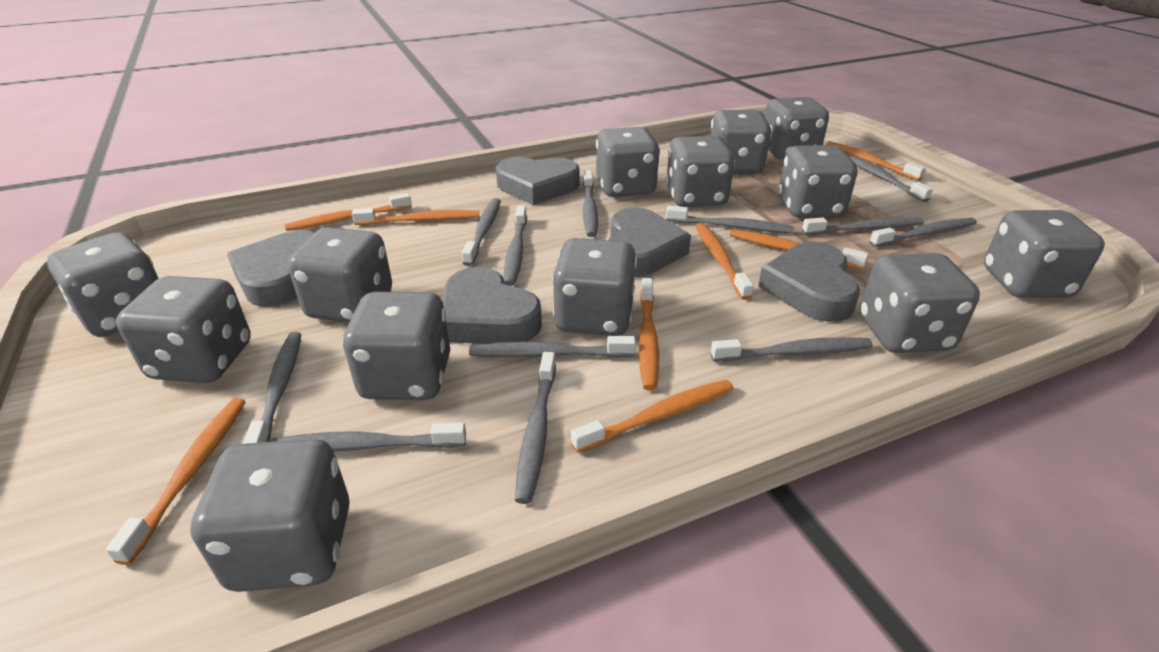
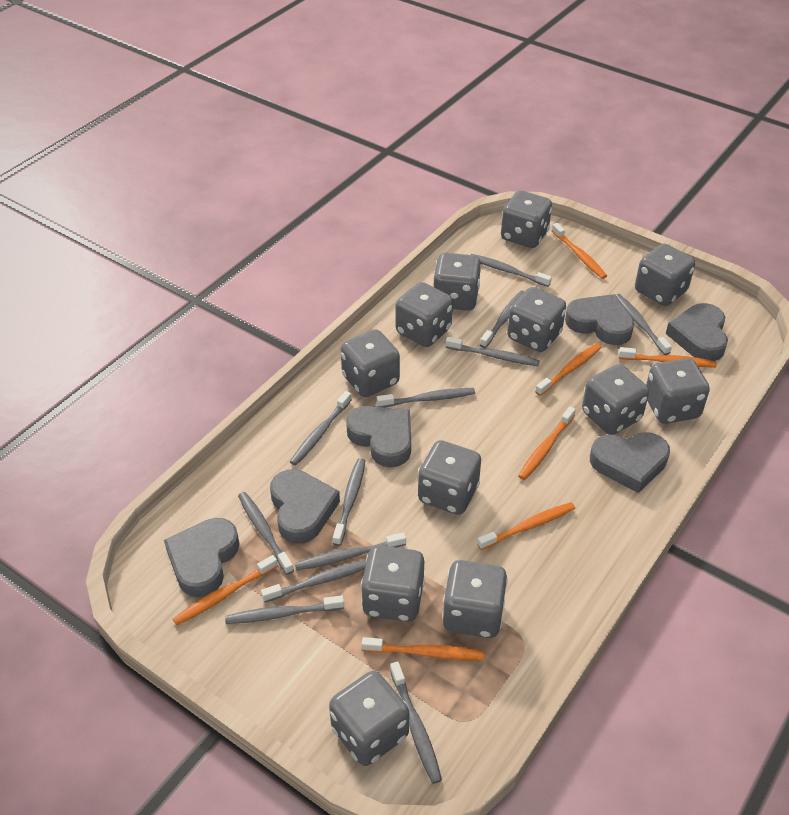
grey dice: [47,232,159,337] [116,276,251,383] [190,439,350,592] [288,227,392,323] [342,292,450,400] [552,238,637,336] [596,127,660,197] [666,136,735,207] [710,110,772,174] [765,97,829,160] [778,145,857,218] [860,253,980,353] [984,210,1105,298] = 13 -> [329,671,409,766] [341,329,400,397] [361,545,425,622] [396,282,453,347] [418,440,481,515] [434,253,481,311] [442,560,508,638] [501,191,552,248] [507,287,566,352] [582,364,649,435] [635,244,695,306] [646,358,710,424] = 12
grey heart: [227,230,314,307] [443,267,542,344] [496,157,579,205] [609,208,691,277] [758,241,860,322] = 5 -> [164,518,239,597] [270,469,340,544] [346,406,411,467] [565,294,634,345] [590,432,670,493] [666,303,728,361] = 6
orange toothbrush: [106,398,246,565] [285,193,412,231] [352,208,480,225] [571,380,734,453] [639,278,659,391] [696,223,754,300] [730,229,869,270] [826,141,926,181] = 8 -> [173,555,278,625] [362,637,484,660] [477,502,575,550] [518,406,576,480] [535,343,602,396] [552,223,607,279] [619,347,717,368] = 7

